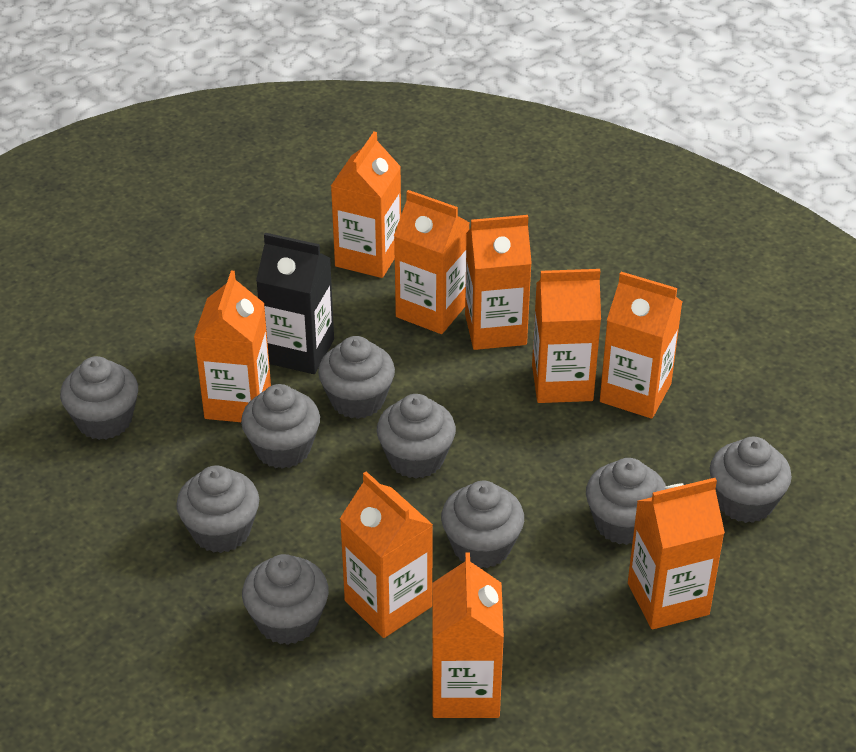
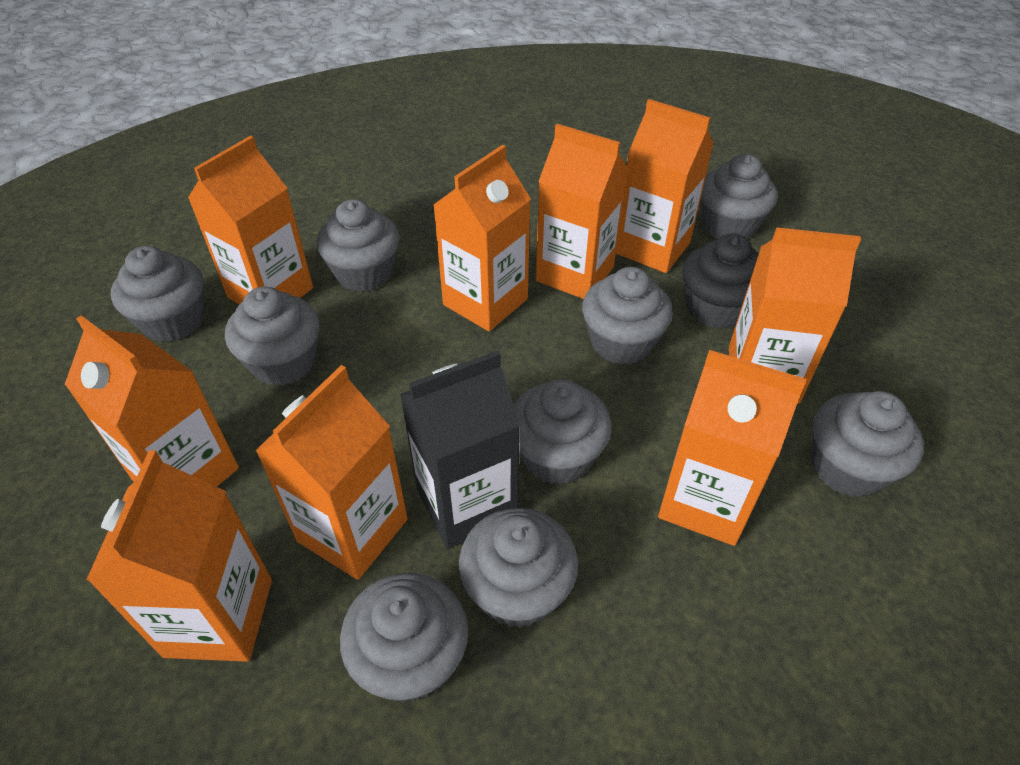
black cupcake: none = 0 -> [682,233,759,329] = 1

